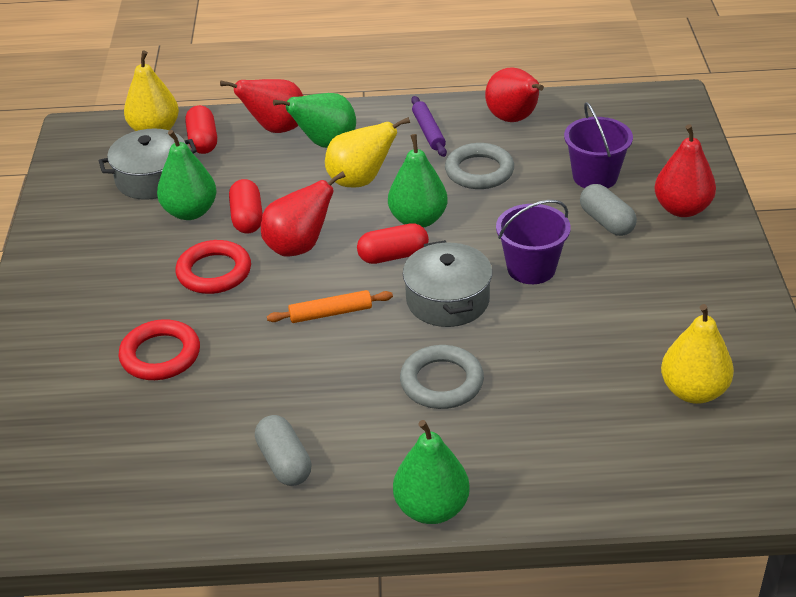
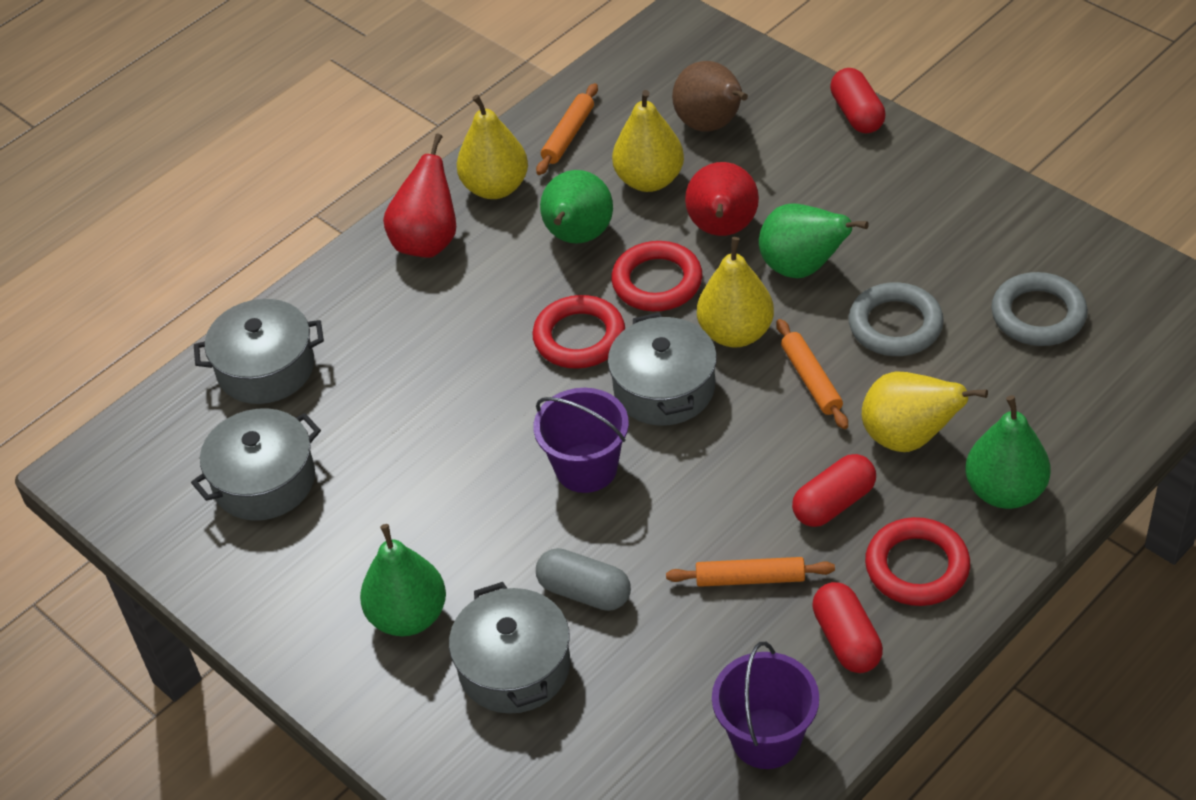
brown pear: none = 0 -> [672,61,748,132] = 1
grey capsule: [255,415,312,486] [580,184,637,236] = 2 -> [536,548,631,611] = 1
grey pot: [99,129,197,200] [403,240,492,327] = 2 -> [191,408,321,521] [194,299,324,404] [449,582,570,714] [608,312,717,425] = 4
orange rolling pin: [267,290,393,323] = 1 -> [536,83,598,175] [666,557,835,587] [776,319,848,429] = 3
purple rolling pin: [411,96,447,157] = 1 -> none = 0
red pear: [220,79,303,133] [261,171,346,257] [485,67,544,122] [654,124,716,217] = 4 -> [383,133,456,258] [685,162,759,236] = 2
red ring: [119,319,200,380] [176,240,251,294] = 2 -> [532,295,625,369] [611,241,702,311] [865,517,970,606] = 3
yellow pear: [124,51,179,131] [325,117,410,188] [661,304,734,404] = 3 -> [457,95,528,199] [612,90,684,192] [697,237,774,348] [862,372,988,452] = 4

